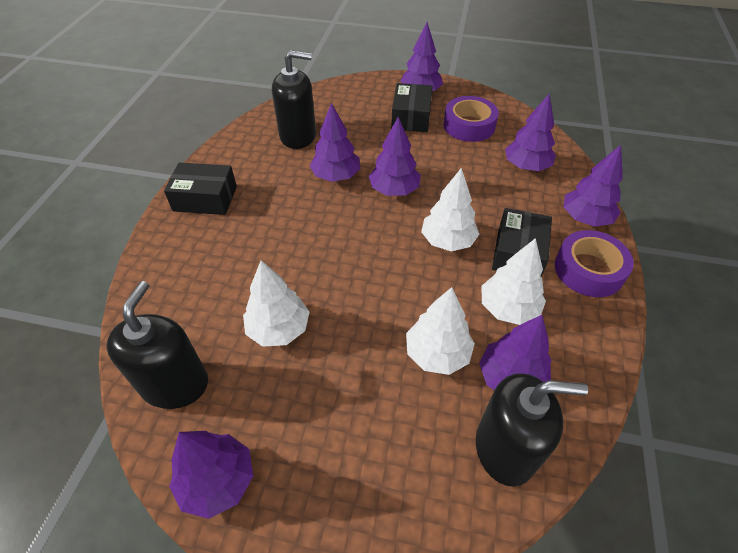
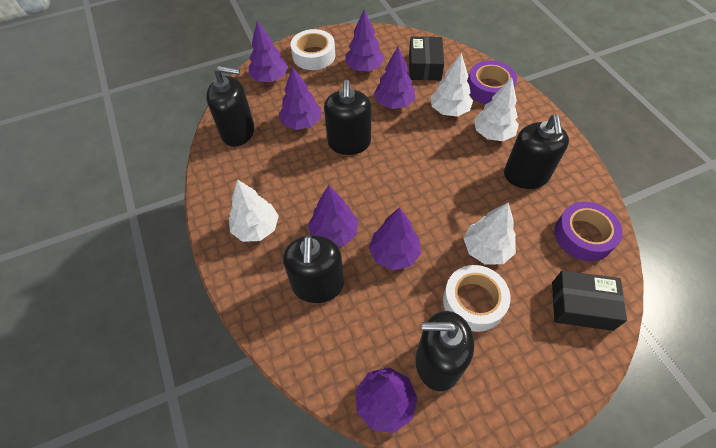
black box: [164,162,237,215] [391,83,433,132] [492,208,552,277] = 3 -> [409,36,444,80] [552,270,627,331] = 2
black soap dispenser: [106,281,208,409] [272,50,316,149] [476,373,588,487] = 3 -> [206,66,254,147] [283,235,344,303] [324,80,371,155] [416,311,474,391] [504,114,569,189] = 5
white tape: none = 0 -> [291,29,335,70] [443,265,510,332] = 2

